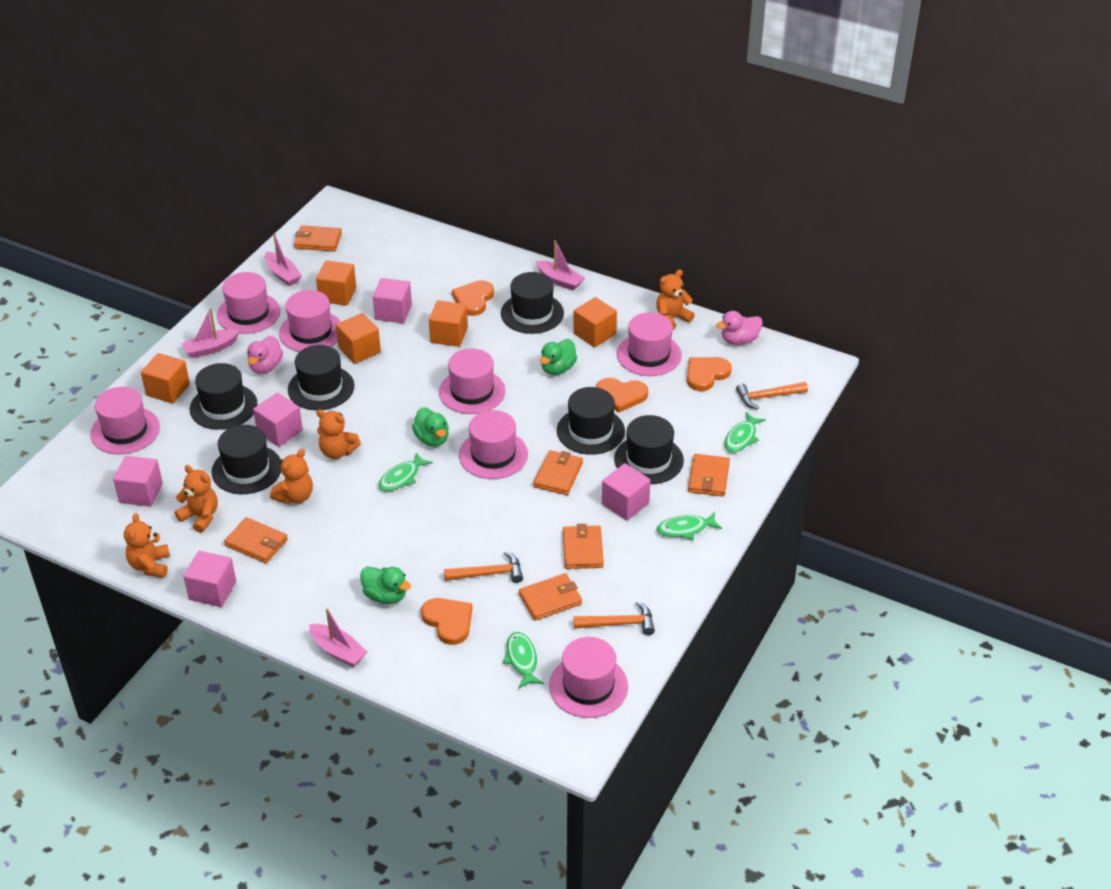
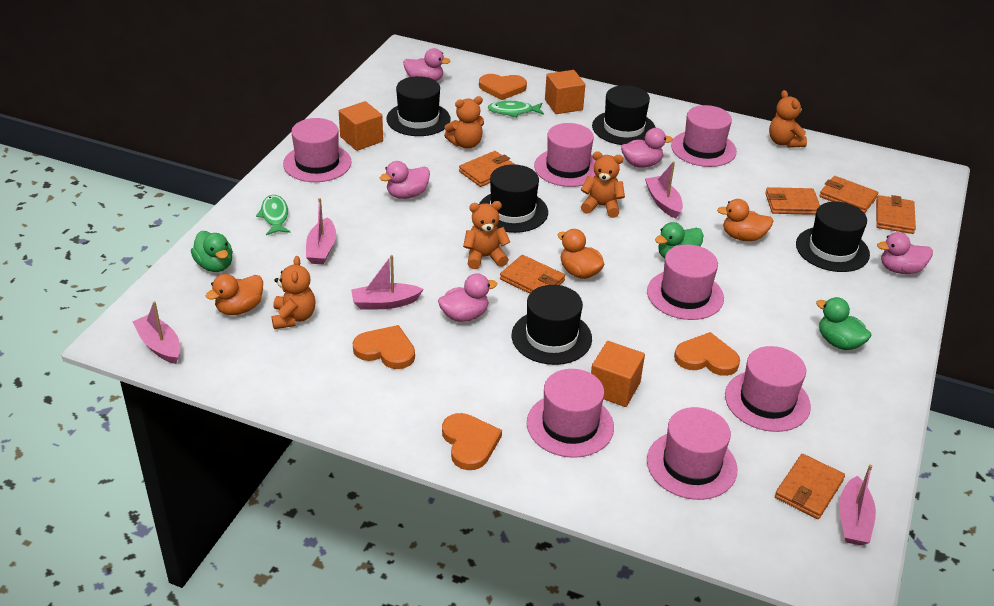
black hat: [190,363,258,430] [211,425,281,494] [288,345,354,410] [501,272,564,334] [557,387,625,455] [614,415,684,484] = 6 -> [387,76,450,136] [479,164,548,233] [512,285,592,365] [592,85,656,145] [796,202,870,272] = 5
green fish: [378,452,433,492] [503,632,544,689] [657,512,722,540] [725,412,766,453] = 4 -> [256,195,290,235] [487,101,544,117] = 2
orange cube: [141,353,190,404] [316,260,356,306] [336,313,381,364] [429,300,468,347] [573,297,617,348] = 5 -> [339,101,383,151] [545,70,585,114] [591,341,645,407] = 3
orange duck: none = 0 -> [206,274,263,315] [557,229,604,279] [717,199,773,241] = 3
orange hammer: [444,552,523,583] [574,602,655,635] [736,382,808,409] = 3 -> none = 0
pink boat: [182,308,240,358] [265,233,302,286] [309,608,367,667] [536,240,585,290] = 4 -> [132,301,180,364] [306,198,336,264] [351,255,424,310] [645,161,683,219] [839,465,876,545] = 5
pink cube: [113,456,163,507] [183,551,236,607] [253,393,303,447] [373,278,412,323] [602,463,651,521] = 5 -> none = 0
pink duck: [247,336,283,374] [716,311,763,345] = 2 -> [380,161,430,199] [403,48,451,81] [438,273,497,322] [621,128,673,168] [877,232,933,274] = 5

